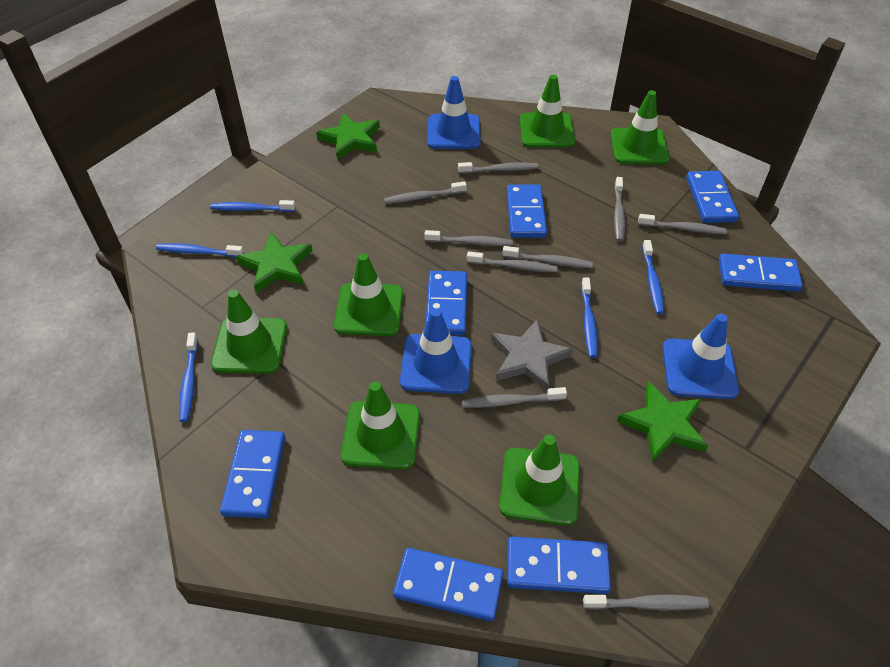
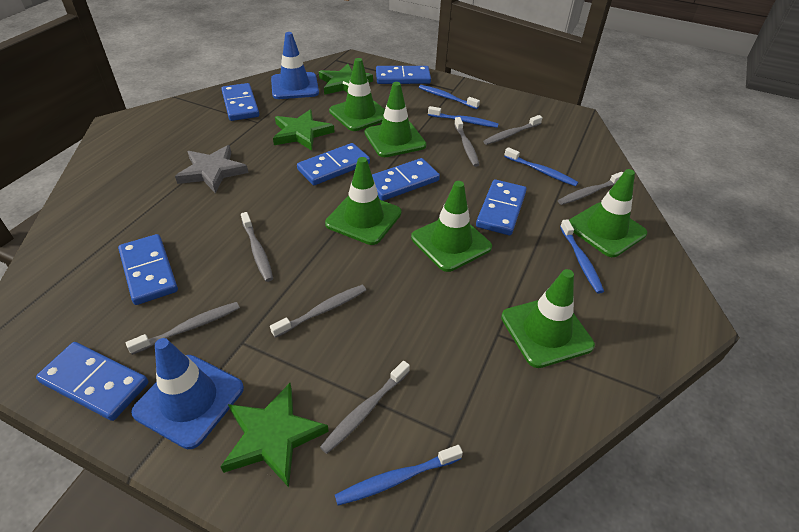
blue traffic cone: [400,308,472,394] [427,76,481,149] [662,314,739,399] = 3 -> [131,338,244,449] [271,32,319,99] = 2
grey toothbrush: [384,181,467,204] [424,230,513,246] [458,162,539,174] [462,387,567,408] [467,252,557,272] [502,246,593,268] [583,594,709,611] [614,177,625,241] [638,214,727,234] = 9 -> [126,302,240,355] [241,212,273,282] [270,285,366,338] [320,361,410,454] [454,117,479,167] [483,115,542,145] [558,172,623,205] = 7

